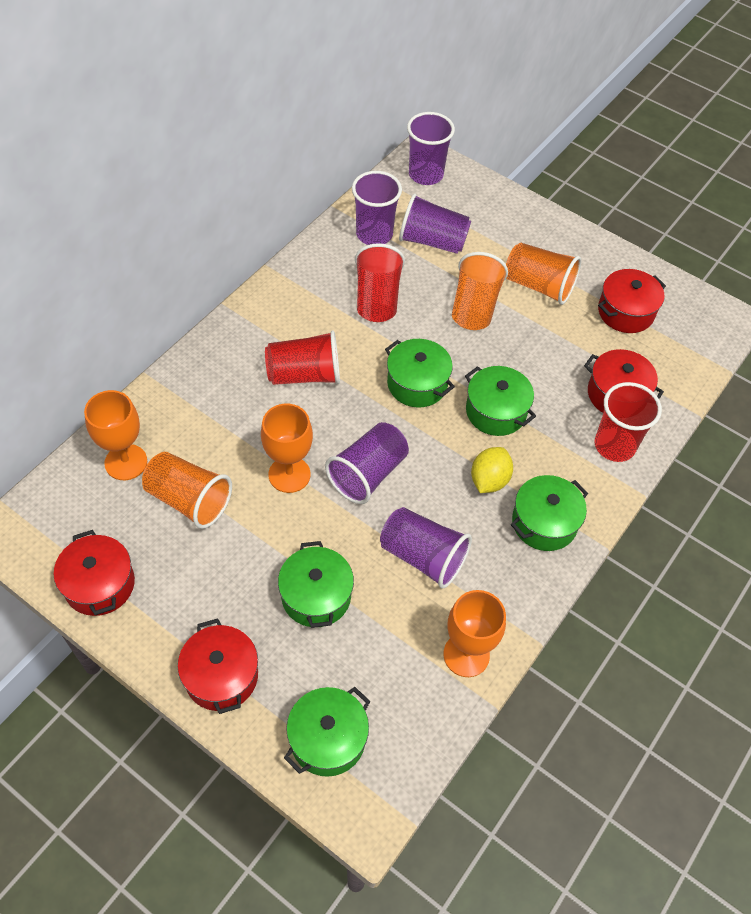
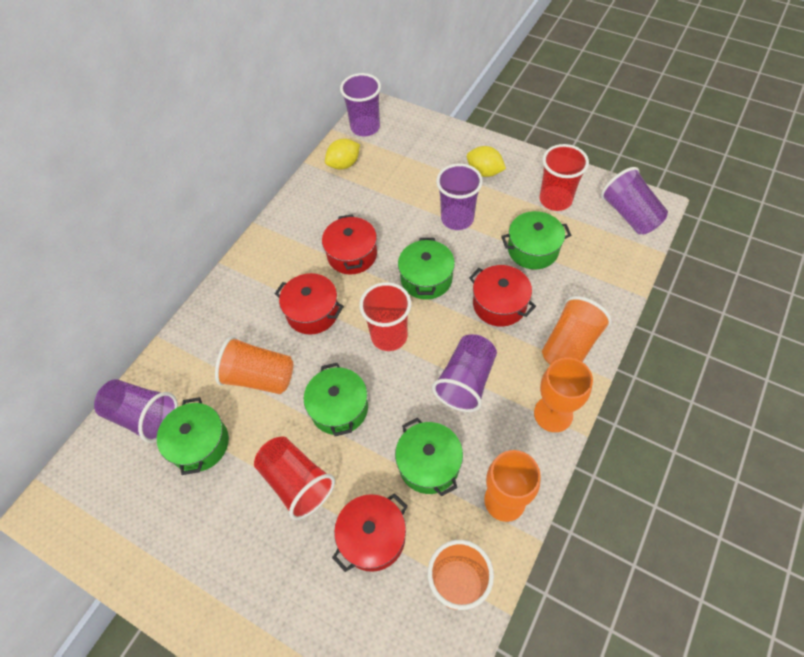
orange goblet: [84,390,147,480] [261,404,313,493] [443,590,506,677] = 3 -> [484,450,541,522] [534,357,593,432] = 2
yellow lemon: [471,447,513,493] = 1 -> [325,139,360,170] [467,146,506,177] = 2

